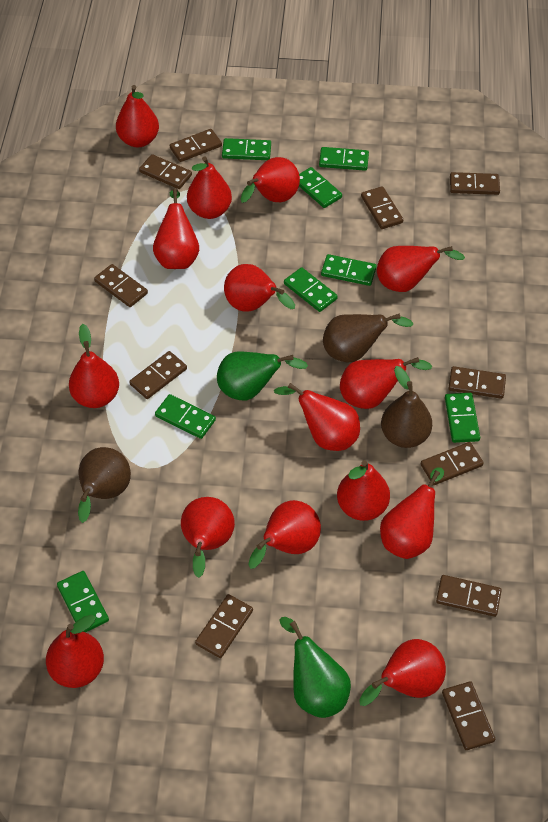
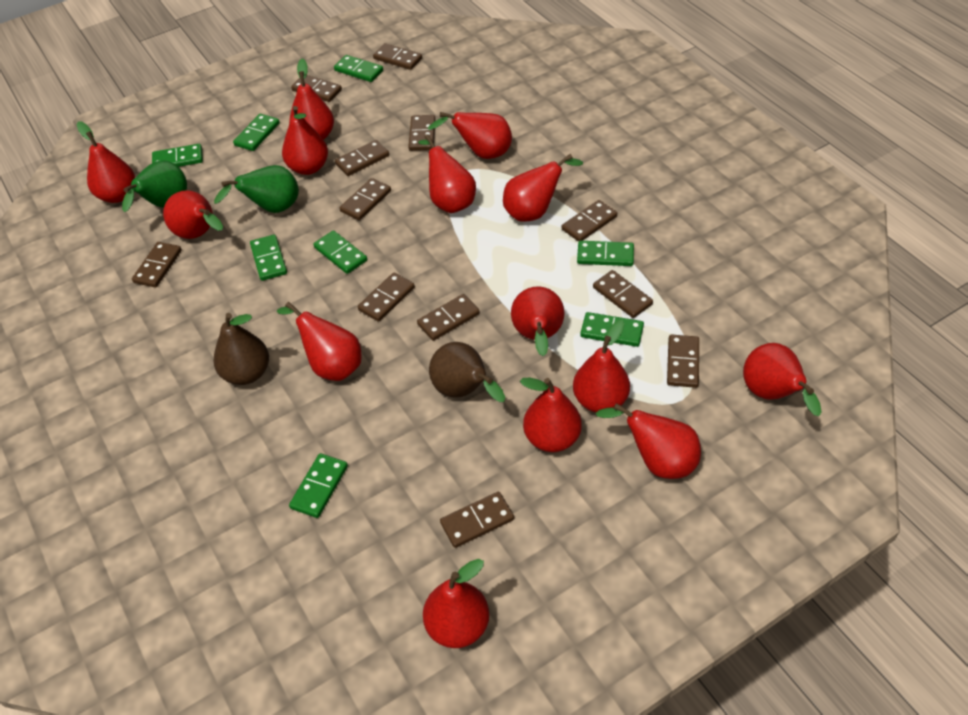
brown domino: [94,264,148,307] [129,351,187,399] [139,154,192,189] [170,129,222,162] [195,594,253,658] [361,186,403,229] [421,442,484,485] [436,575,502,617] [442,681,495,750] [448,366,506,399] [450,172,500,195] = 11 -> [132,242,182,287] [291,75,342,102] [335,140,389,176] [340,178,391,220] [358,273,415,322] [373,43,422,70] [408,115,435,151] [417,294,480,341] [440,492,514,548] [562,200,617,242] [593,270,653,318] [667,334,699,388] = 12
brown pear: [78,447,131,523] [323,313,413,362] [381,366,432,448] = 3 -> [214,313,269,385] [429,342,505,402] = 2
red pear: [46,615,104,688] [69,324,119,408] [116,85,159,147] [153,189,199,269] [181,497,235,578] [187,156,232,219] [224,264,295,312] [240,157,300,203] [248,500,321,569] [274,383,360,451] [337,460,390,521] [340,357,432,409] [359,639,446,706] [377,246,465,292] [380,467,444,559] = 15 -> [76,121,135,203] [163,190,223,239] [277,302,362,381] [282,106,328,175] [289,59,334,140] [418,134,476,213] [423,559,489,648] [428,112,512,159] [503,154,583,222] [511,286,564,356] [520,377,582,452] [573,319,630,412] [596,403,701,479] [743,343,822,416] = 14

